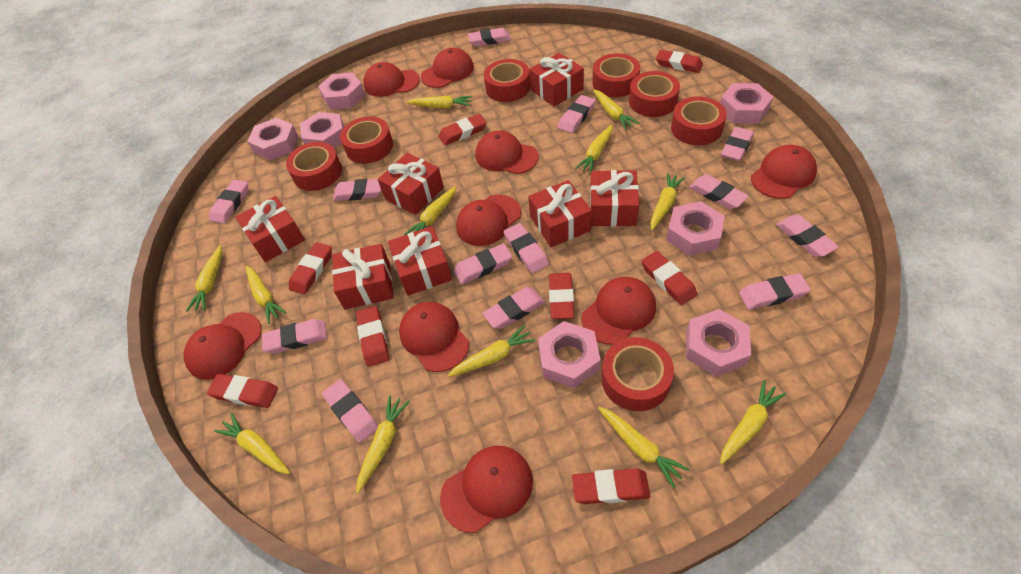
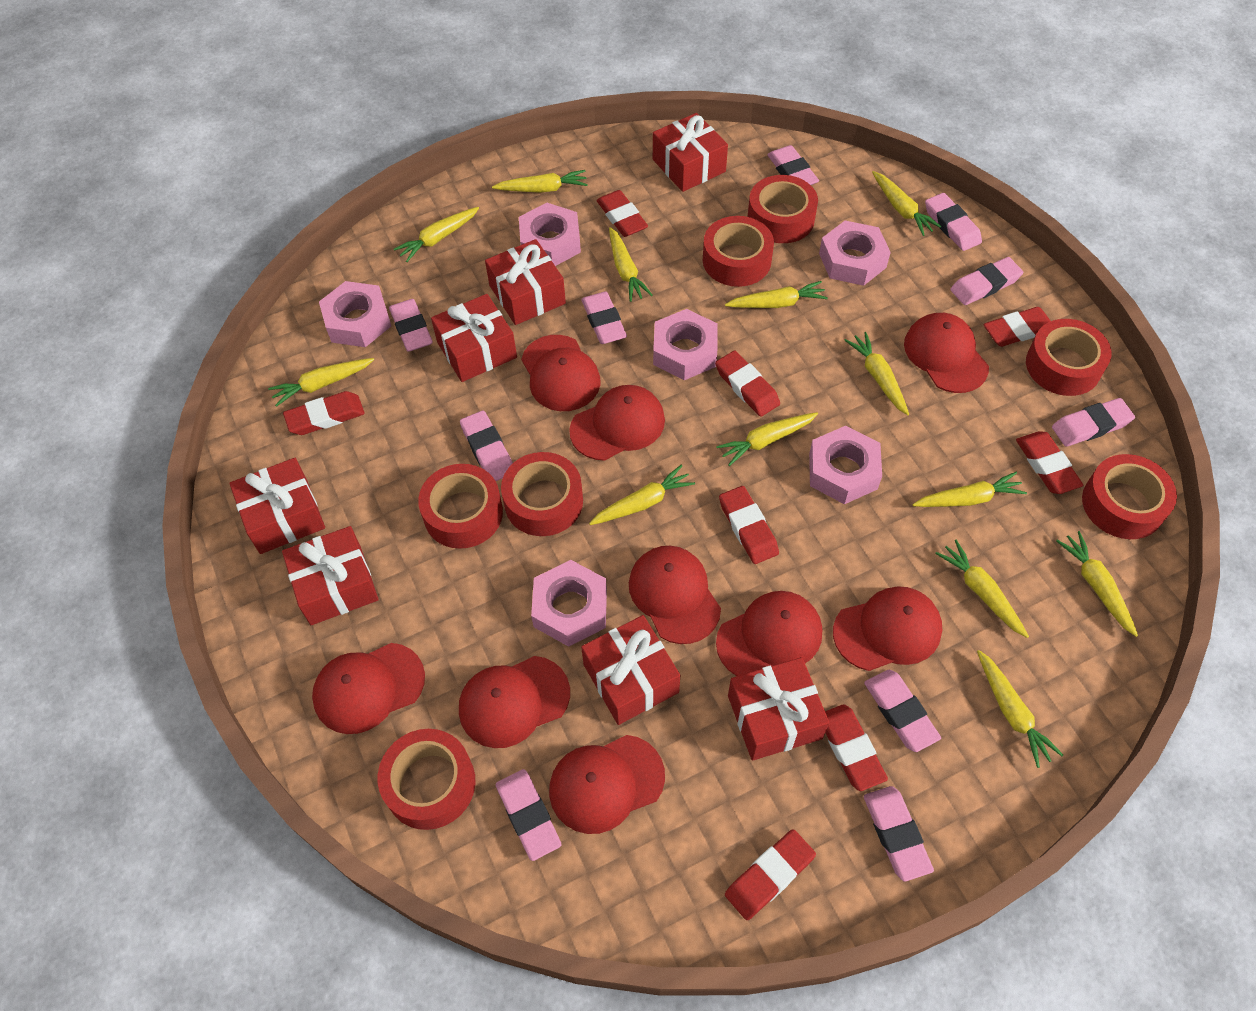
pink eraser: [209,180,248,224] [262,319,327,354] [322,379,378,443] [333,179,381,201] [454,244,512,284] [468,28,511,46] [482,287,545,329] [503,223,549,273] [558,95,596,133] [689,174,749,209] [721,127,754,161] [739,273,811,309] [776,215,839,257] = 13 -> [389,299,433,352] [460,411,513,481] [496,769,561,861] [581,291,627,344] [767,145,819,185] [864,670,941,752] [864,786,934,881] [925,193,982,251] [950,257,1023,305] [1052,398,1135,447] = 10
pink nut: [247,118,298,160] [300,112,345,148] [318,72,365,109] [538,321,601,388] [666,201,725,256] [686,309,751,377] [720,83,773,124] = 7 -> [319,281,391,347] [519,203,581,266] [531,560,607,647] [653,309,718,380] [809,426,882,504] [819,220,891,286] = 6
yellow carrot: [186,245,222,312] [214,413,290,474] [245,266,287,324] [356,395,410,493] [404,186,457,235] [407,96,472,108] [447,325,535,377] [575,125,613,174] [593,89,639,130] [598,407,690,488] [650,173,685,230] [720,380,786,464] = 12 -> [268,358,374,407] [394,207,479,262] [492,170,588,193] [589,465,695,525] [609,227,652,302] [716,412,818,466] [725,281,828,308] [844,332,909,415] [872,171,941,236] [913,472,1027,507] [935,540,1029,638] [977,650,1063,768] [1056,531,1138,637] = 13

